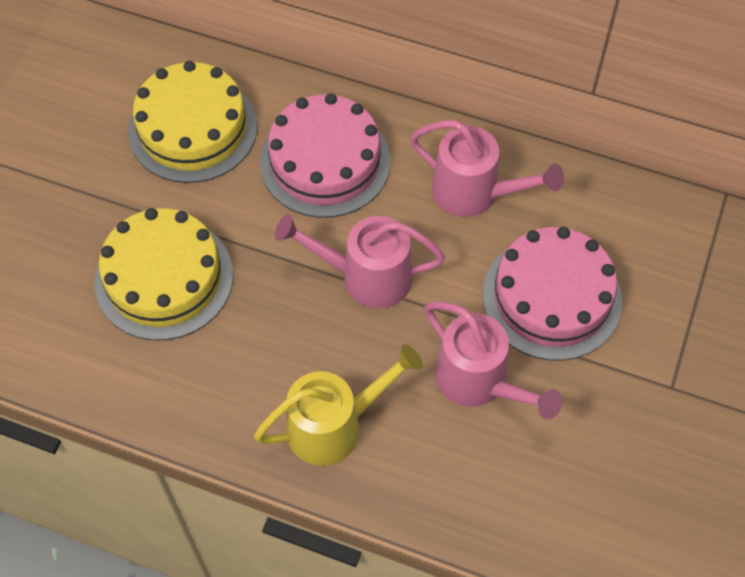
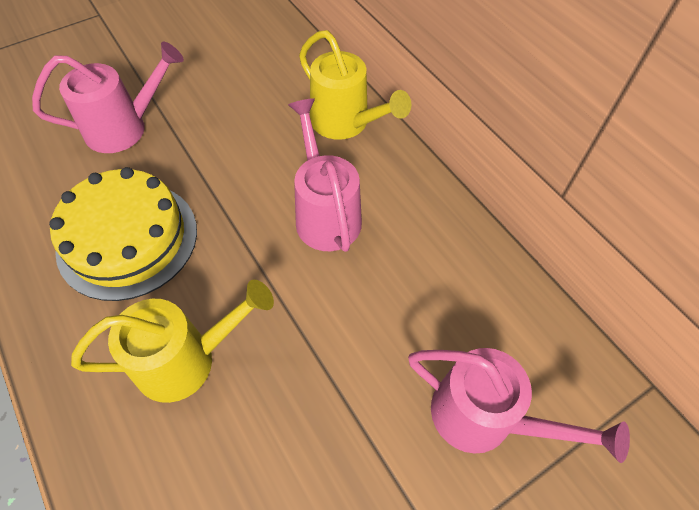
pink cake: [260,93,391,218] [483,227,622,361] = 2 -> none = 0
yellow cake: [94,208,233,341] [128,61,257,183] = 2 -> [49,167,197,301] = 1
yellow watering can: [254,344,423,466] = 1 -> [71,280,274,403] [299,30,411,140] = 2

